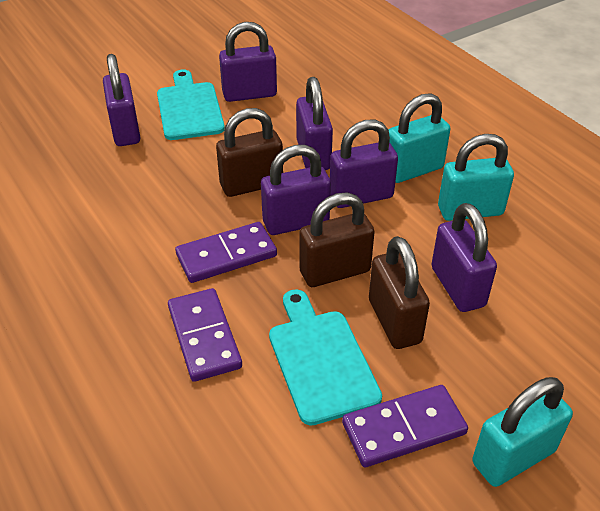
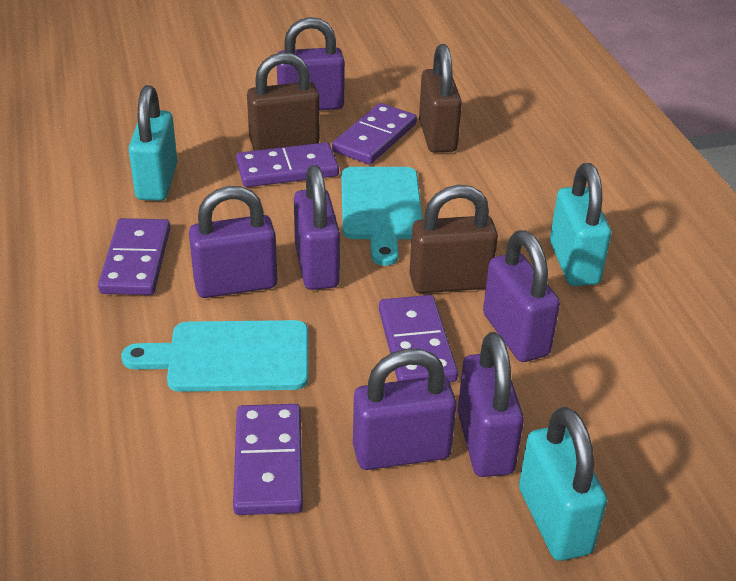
purple domino: [168,288,242,382] [175,222,277,283] [342,385,468,467] = 3 -> [98,218,170,295] [233,404,303,515] [236,142,339,187] [332,103,417,164] [379,295,458,382] = 5

